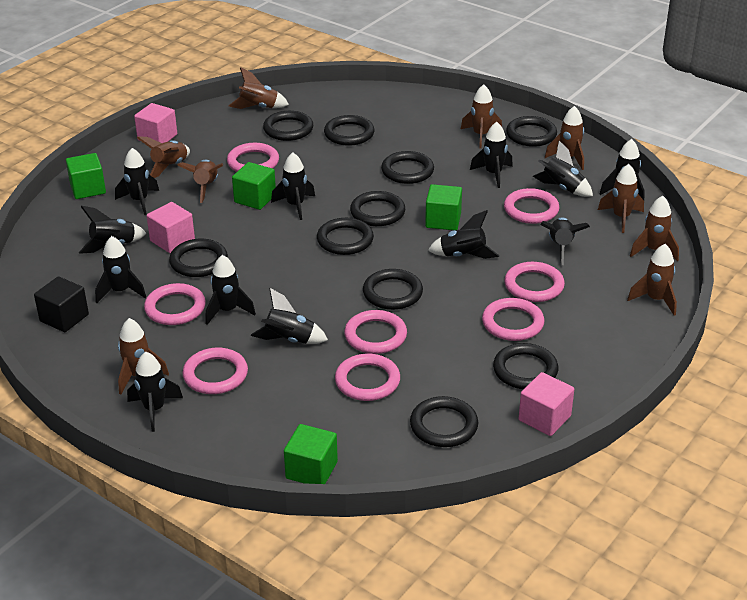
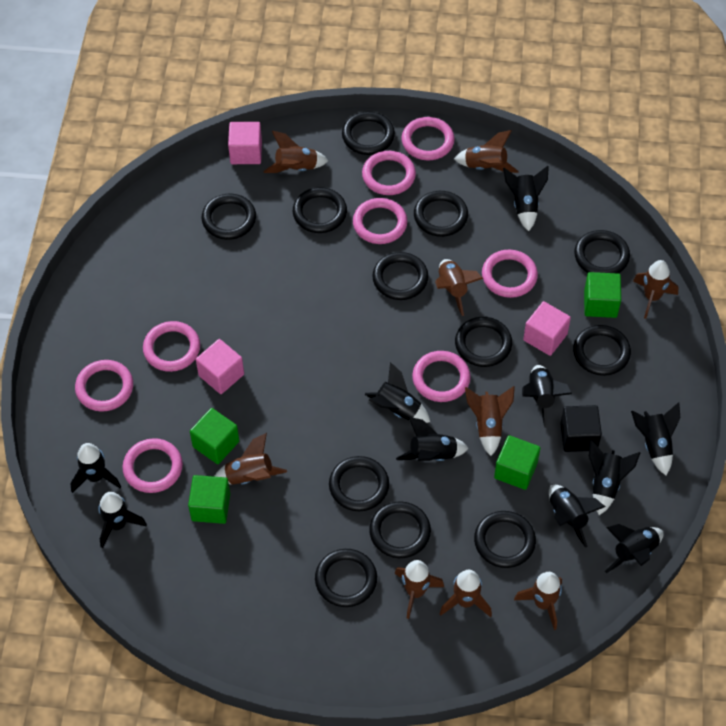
black ring: [169,239,228,277] [263,111,313,141] [317,218,374,255] [324,115,375,146] [350,191,405,226] [363,269,423,310] [381,151,434,184] [410,396,478,447] [493,343,558,389] [506,116,557,147] = 10 -> [202,194,256,240] [293,187,347,233] [315,549,377,607] [329,456,389,511] [342,111,395,155] [369,501,431,558] [372,252,428,300] [414,191,468,237] [455,317,512,367] [474,511,536,568] [573,325,631,376] [574,230,630,274] = 12
black rocket: [79,206,147,254] [95,236,146,303] [115,148,159,215] [127,352,183,432] [205,255,256,325] [251,288,328,344] [271,152,315,220] [428,210,499,259] [470,122,513,188] [533,141,593,197] [540,218,590,265] [600,139,645,200] = 12 -> [71,443,121,493] [98,492,147,548] [365,362,430,423] [396,417,469,461] [503,166,549,231] [522,365,572,428] [549,485,606,548] [589,441,641,515] [605,524,664,573] [631,402,680,475] = 10

